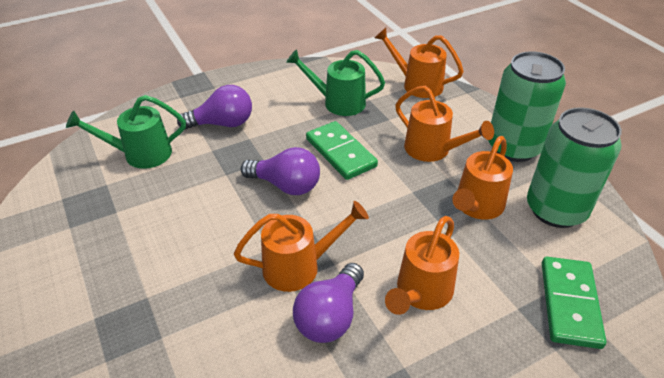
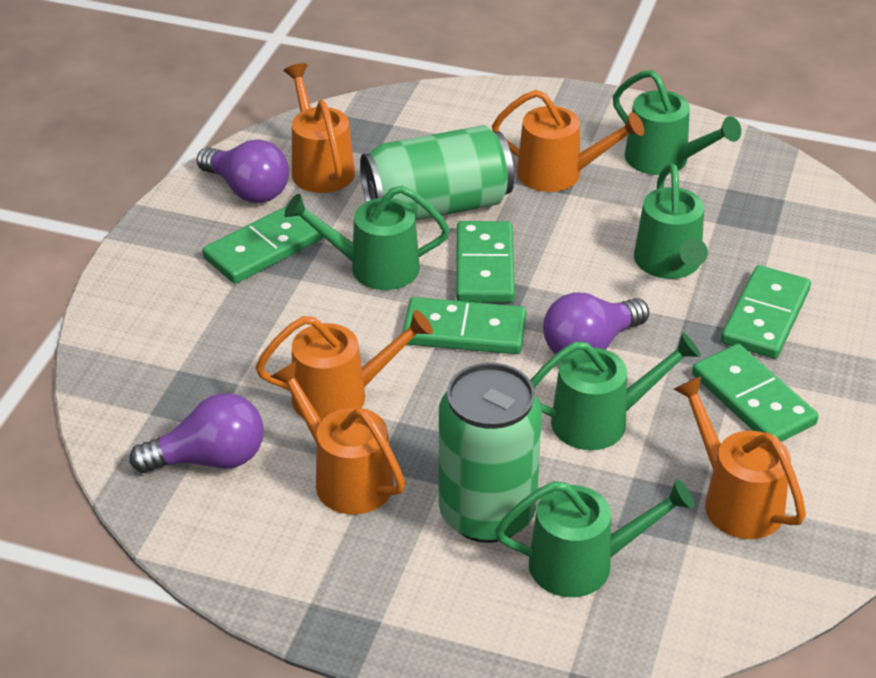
green domino: [306,121,378,180] [542,257,607,349] = 2 -> [203,206,324,284] [402,297,527,354] [456,221,515,303] [692,344,819,442] [721,265,811,359] = 5
green watering can: [66,95,186,169] [286,49,385,116] = 2 -> [284,186,450,290] [495,479,694,597] [530,332,701,450] [613,70,741,175] [634,163,708,279] = 5

